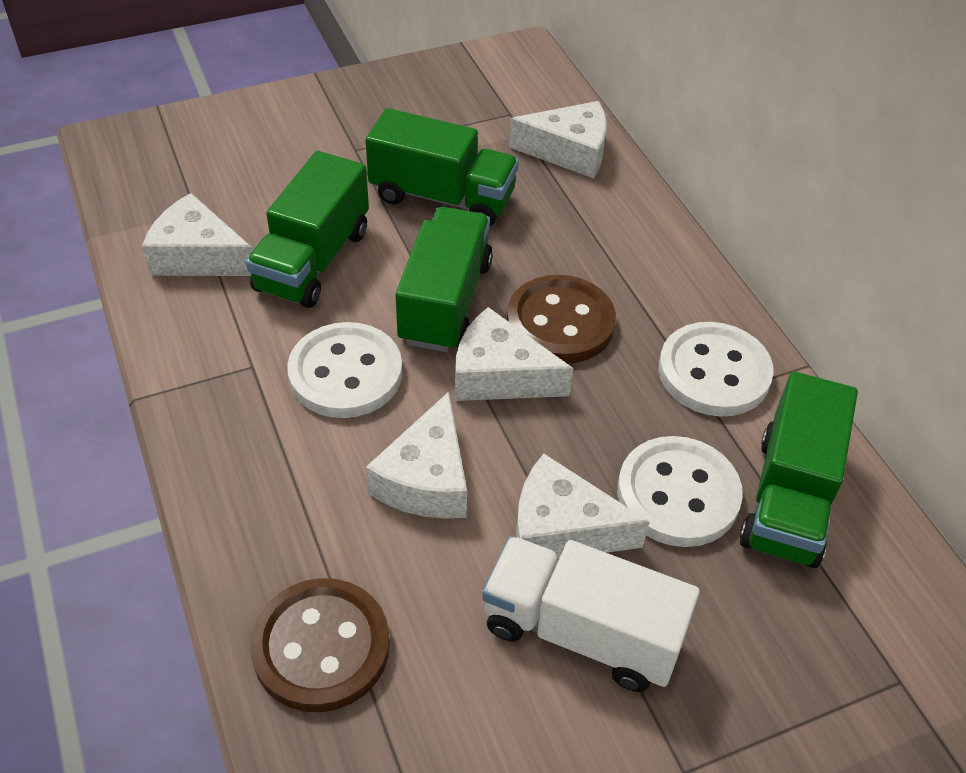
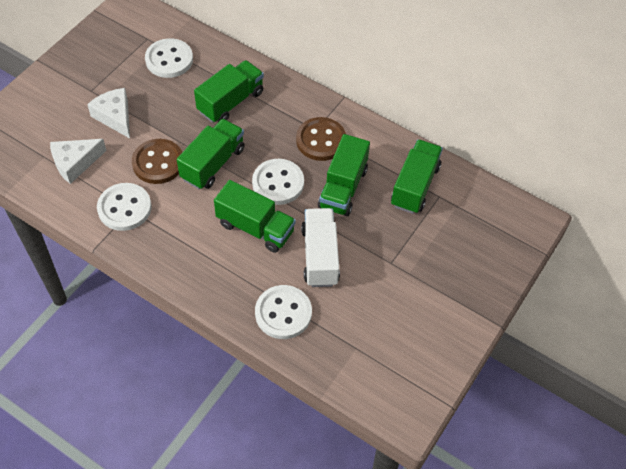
green truck: [246,151,369,308] [365,108,519,226] [395,207,493,352] [740,371,858,568] = 4 -> [177,119,245,189] [194,60,264,123] [214,180,296,253] [318,134,370,216] [391,139,443,214] = 5
white button: [287,322,402,418] [617,436,743,547] [658,322,774,417] = 3 -> [97,183,151,231] [145,38,193,78] [252,159,304,205] [255,285,312,339] = 4
white cheese: [142,193,252,276] [366,392,467,519] [455,307,573,401] [509,101,606,178] [516,454,650,559] = 5 -> [50,139,107,184] [87,88,130,138] = 2

